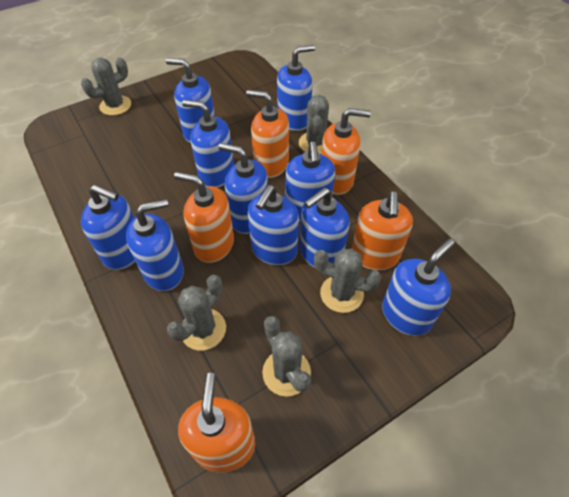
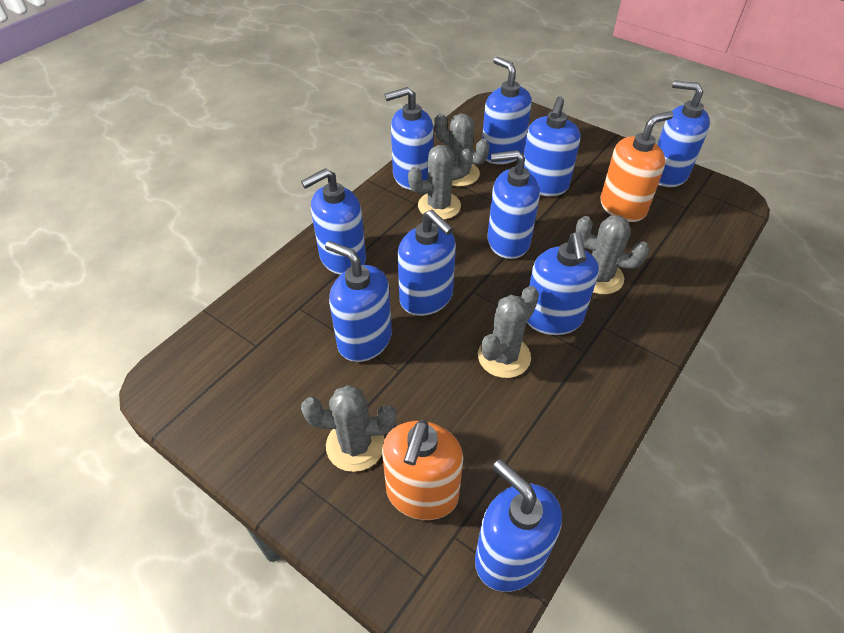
orange soap dispenser: [174,172,234,263] [178,373,255,473] [246,90,289,178] [321,108,371,195] [352,191,413,270] = 5 -> [382,420,463,520] [600,111,673,222] = 2

